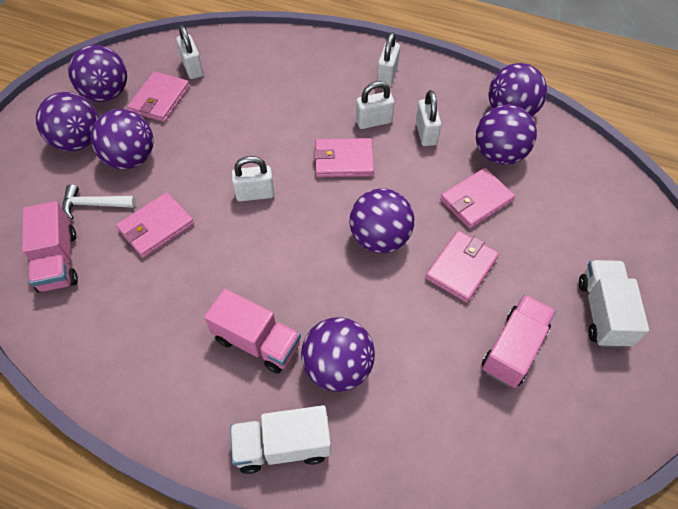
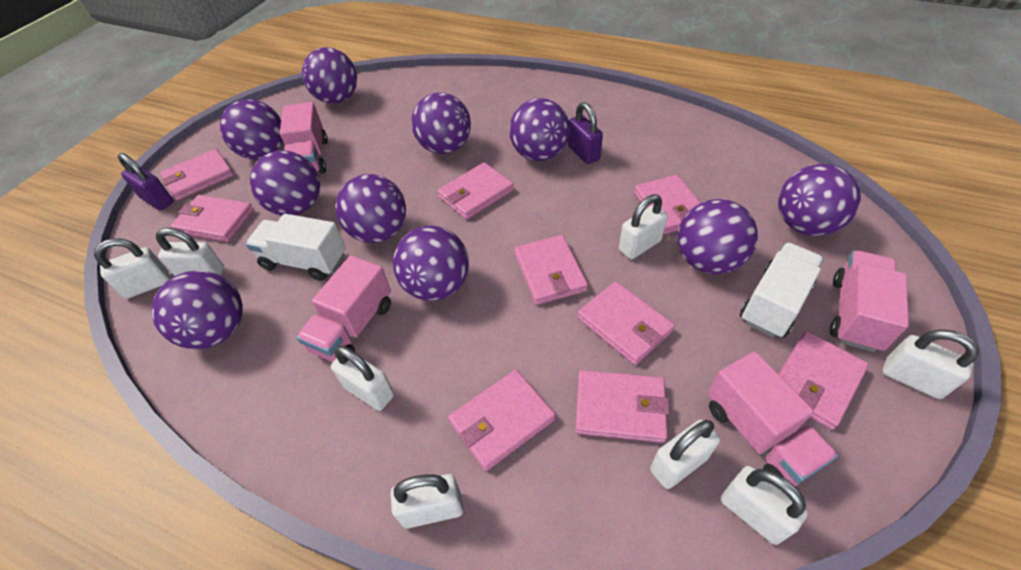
pink truck: [22,201,78,293] [204,289,301,374] [482,294,556,388] = 3 -> [280,102,328,174] [296,256,391,362] [708,351,838,486] [830,251,909,352] = 4
pink wallet: [116,192,194,258] [128,71,190,122] [314,138,374,177] [425,231,499,303] [440,168,515,229] = 5 -> [160,149,234,200] [170,195,254,242] [437,162,514,219] [448,370,555,471] [514,235,588,305] [575,370,670,443] [577,281,675,365] [634,175,700,234] [778,331,869,430] = 9
purple ball: [36,92,98,151] [68,45,127,102] [91,109,153,169] [301,317,375,392] [350,188,414,253] [476,105,537,165] [489,63,547,117] = 7 -> [152,271,243,349] [220,99,283,160] [250,150,320,216] [302,47,357,104] [335,174,406,243] [393,225,469,301] [411,93,471,154] [509,98,570,161] [677,199,758,274] [778,164,861,236] = 10
purple padlock: none = 0 -> [118,153,174,210] [568,102,603,164] = 2
white hammer: [62,184,136,220] = 1 -> none = 0
white padlock: [176,25,204,79] [232,156,275,201] [356,81,394,129] [377,32,400,87] [416,90,441,146] = 5 -> [94,238,170,299] [156,228,224,276] [331,346,394,411] [391,474,463,529] [619,194,668,259] [650,420,720,489] [721,466,808,545] [882,329,979,399] = 8

